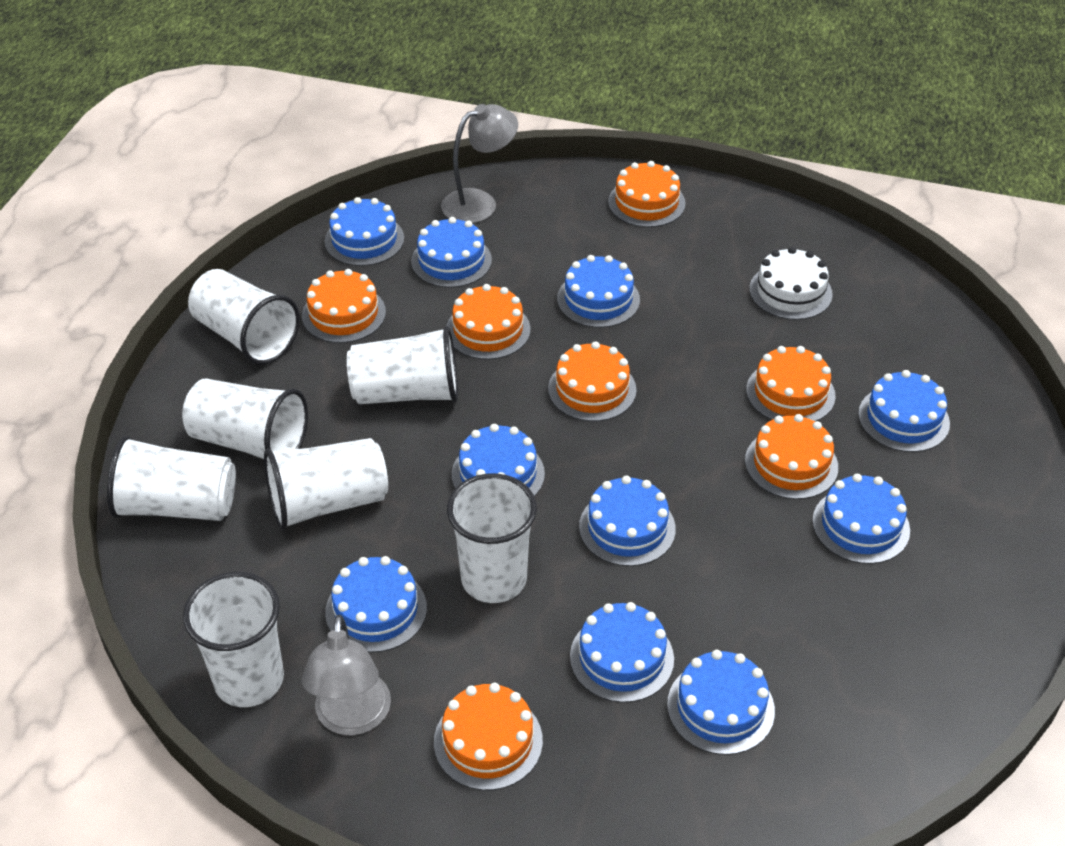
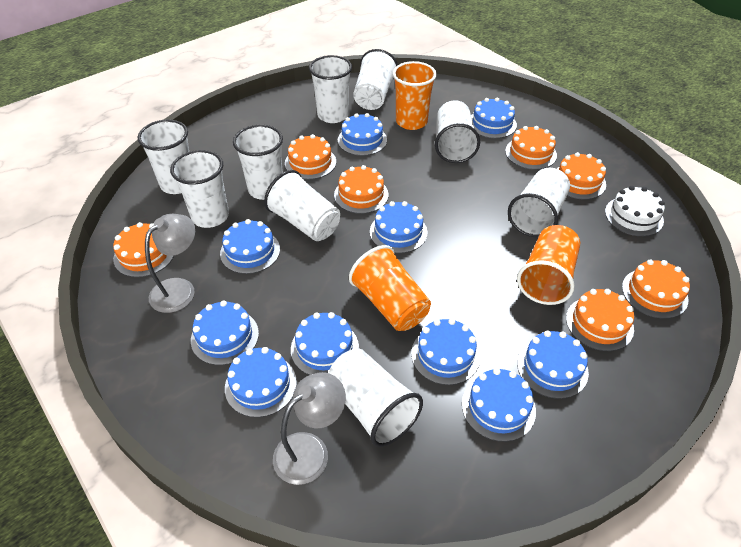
orange cup: none = 0 -> [349,245,431,331] [393,61,437,130] [517,225,580,305] = 3
white cup: [107,436,236,521] [182,378,308,459] [183,572,284,707] [188,269,300,365] [264,438,388,531] [347,326,458,404] [447,473,537,603] = 7 -> [138,120,189,194] [170,150,229,228] [233,125,283,200] [264,170,340,241] [309,55,352,123] [329,349,423,447] [353,49,398,110] [435,100,480,163] [508,168,570,237] = 9

